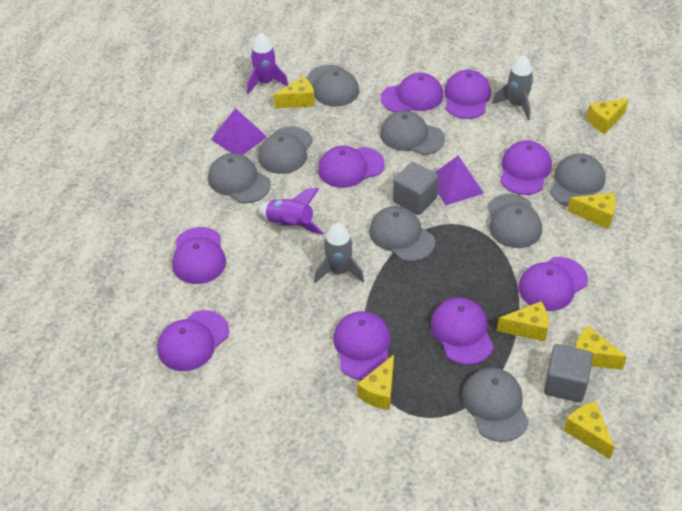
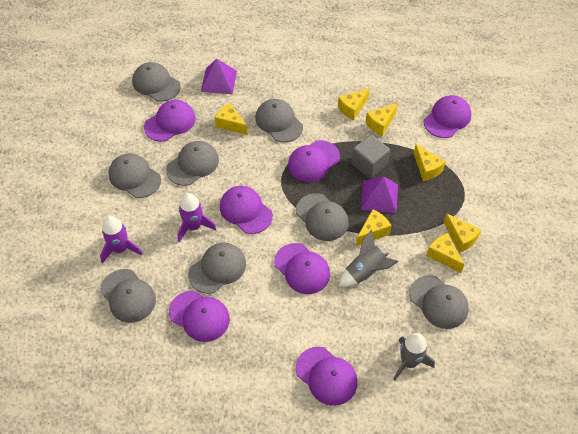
grey cube: [393,162,439,215] [544,344,593,402] = 2 -> [352,135,390,178] = 1
purple cap: [157,310,229,371] [172,227,226,284] [318,146,385,188] [333,311,391,380] [381,73,443,112] [431,298,494,365] [444,70,491,119] [500,141,552,195] [518,257,588,311] = 9 -> [144,100,196,142] [169,290,230,342] [220,186,273,234] [274,243,330,294] [288,140,340,182] [296,346,358,406] [424,95,471,138] = 7

